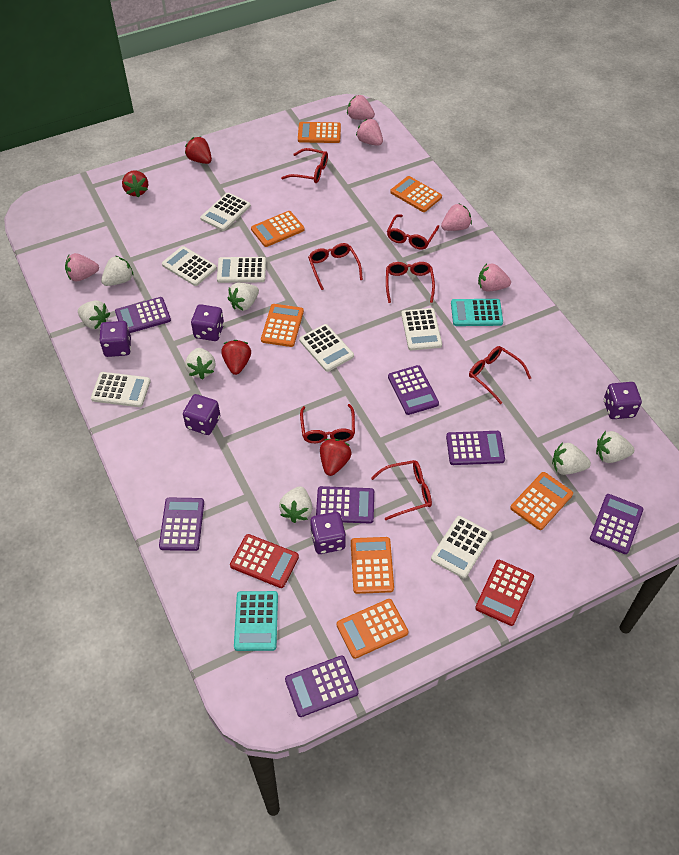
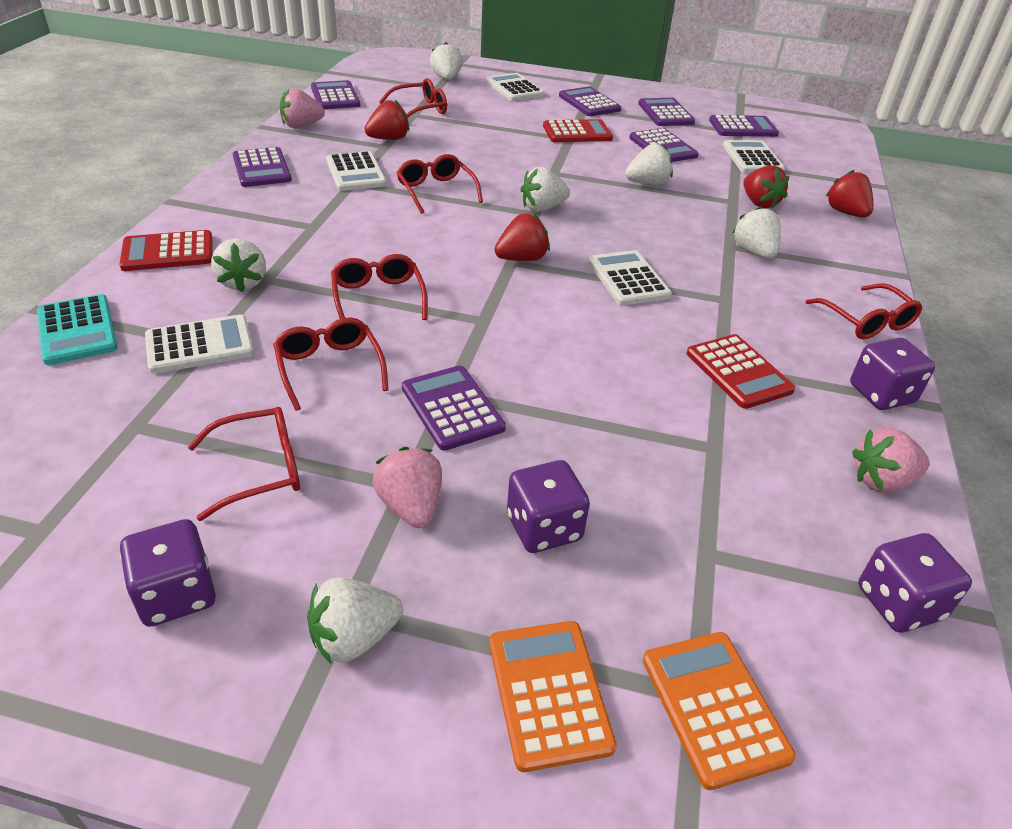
orange calculator: [251,211,305,247] [261,304,304,347] [298,122,341,143] [337,599,408,659] [351,537,394,594] [390,176,442,212] [510,472,573,530] = 7 -> [489,621,617,772] [643,632,796,790] = 2
pink strawberry: [65,253,99,281] [347,95,375,120] [356,119,383,146] [441,203,472,231] [478,263,511,292] = 5 -> [280,88,325,128] [373,447,442,528] [852,428,929,493] = 3
purple dice: [99,321,131,357] [183,394,220,435] [191,304,224,341] [310,512,346,554] [604,382,642,419] = 5 -> [120,519,216,627] [507,460,590,553] [850,338,935,410] [858,533,972,633] = 4
red calculator: [230,534,299,588] [475,560,534,626] = 2 -> [120,230,212,271] [543,119,613,142] [687,334,795,409] = 3
red glasses: [281,148,328,183] [300,404,355,443] [308,243,363,290] [371,460,432,520] [386,262,435,303] [387,214,439,250] [469,346,531,404] = 7 -> [188,407,300,521] [273,317,389,411] [331,254,427,320] [379,78,447,118] [397,154,483,214] [805,283,922,339] = 6
turquoise calculator: [234,591,278,651] [451,299,503,326] = 2 -> [37,294,118,365] = 1
white calculator: [91,372,151,407] [162,246,217,286] [200,193,251,231] [217,257,266,283] [299,324,354,372] [401,308,442,350] [431,516,492,578] = 7 -> [145,314,254,374] [326,151,387,191] [486,73,545,101] [588,250,672,306] [723,140,785,173] = 5
white strawberry: [78,300,110,329] [101,256,134,286] [185,348,215,379] [228,283,259,311] [279,486,312,523] [552,442,591,475] [596,431,634,463] = 7 -> [211,238,266,292] [307,577,403,664] [430,42,463,80] [521,167,570,212] [625,144,673,185] [733,206,781,259] = 6

